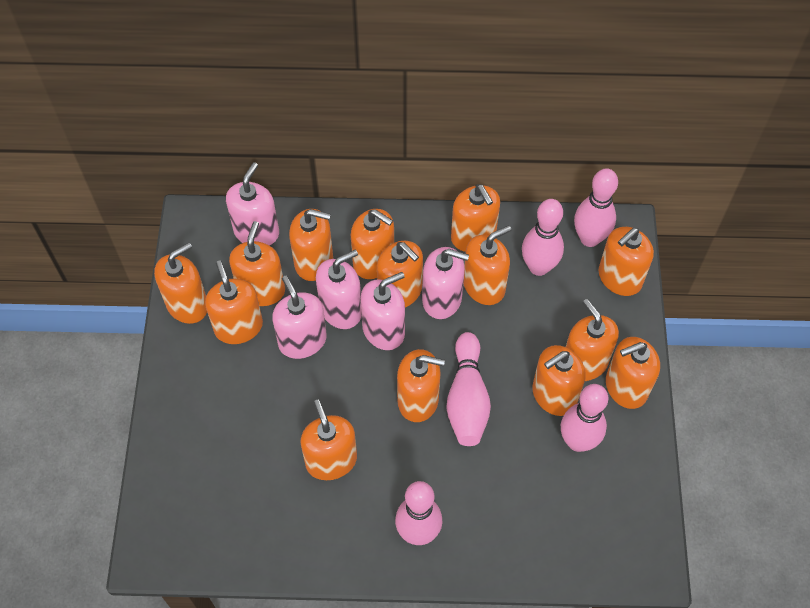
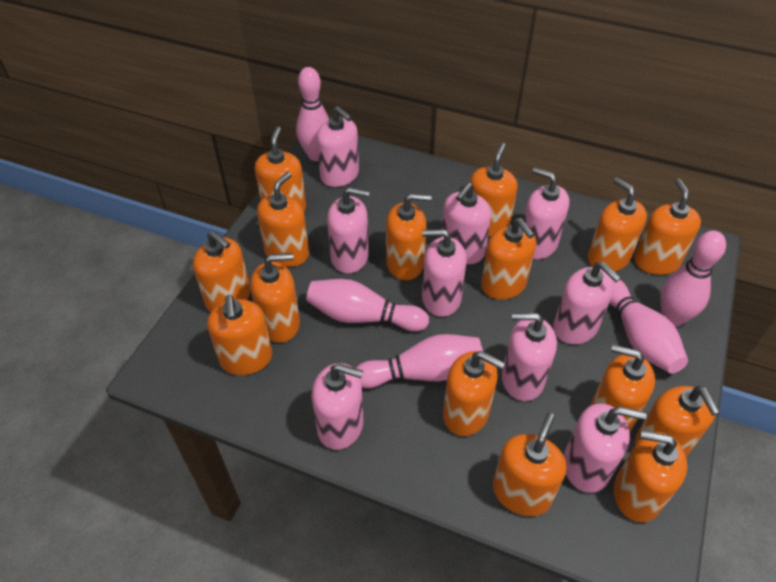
orange soap dispenser: [154,243,207,324] [205,260,263,344] [229,221,285,306] [289,209,333,281] [300,399,357,480] [351,209,394,279] [377,241,423,307] [397,349,445,422] [451,184,500,252] [463,225,511,305] [532,345,586,416] [566,299,619,381] [599,227,654,296] [606,337,660,409] = 14 -> [193,231,251,312] [207,295,272,375] [250,253,300,343] [255,127,306,211] [257,172,309,267] [386,193,431,280] [443,351,505,436] [470,143,518,237] [481,218,536,300] [493,413,566,516] [588,177,647,271] [590,345,655,432] [614,430,687,522] [634,179,701,275] [635,386,720,457] = 15
pink soap dispenser: [226,162,279,246] [272,276,327,359] [316,250,362,329] [360,272,405,350] [422,247,469,319] = 5 -> [311,363,363,450] [316,106,359,187] [327,187,370,273] [422,229,467,317] [441,182,491,264] [502,313,557,401] [524,167,570,259] [553,261,621,344] [564,404,647,493] = 9

